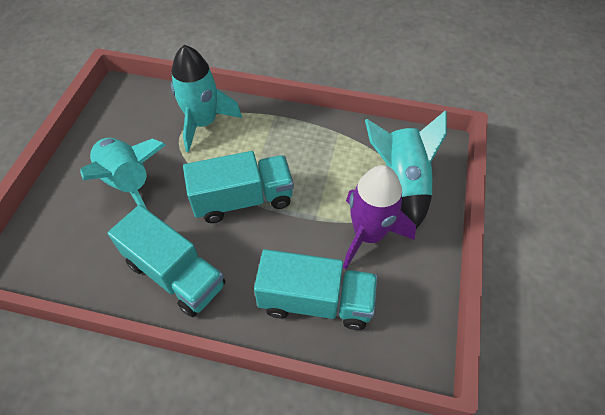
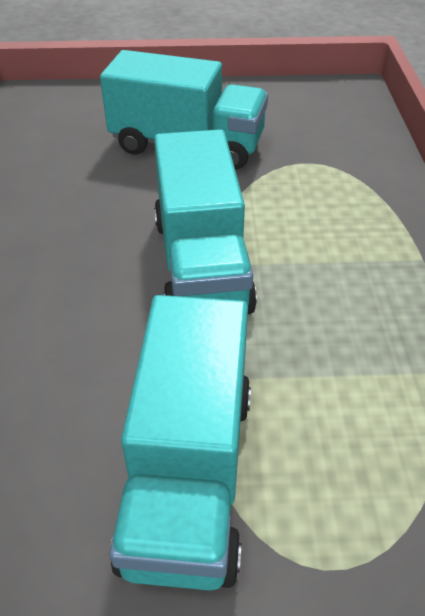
purple rocket: [343,165,416,269] = 1 -> none = 0
turquoise rocket: [80,138,166,209] [171,45,242,153] [365,110,447,229] = 3 -> none = 0

